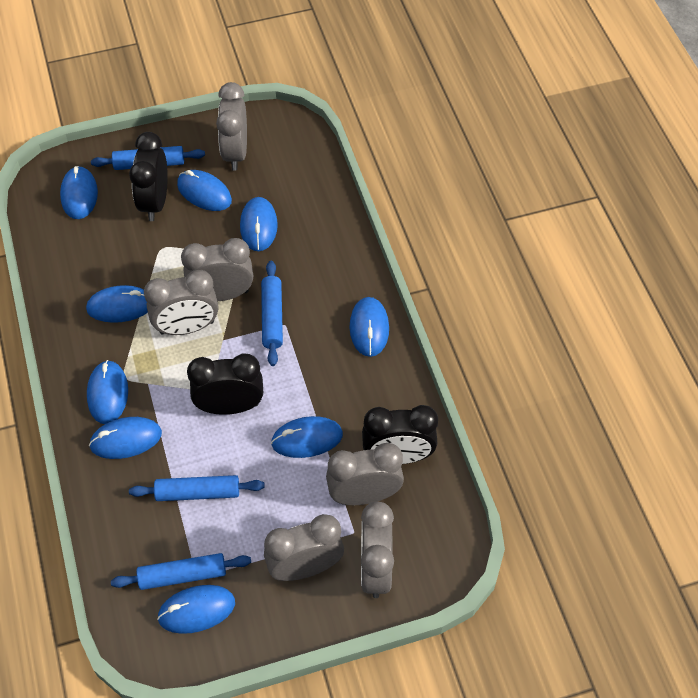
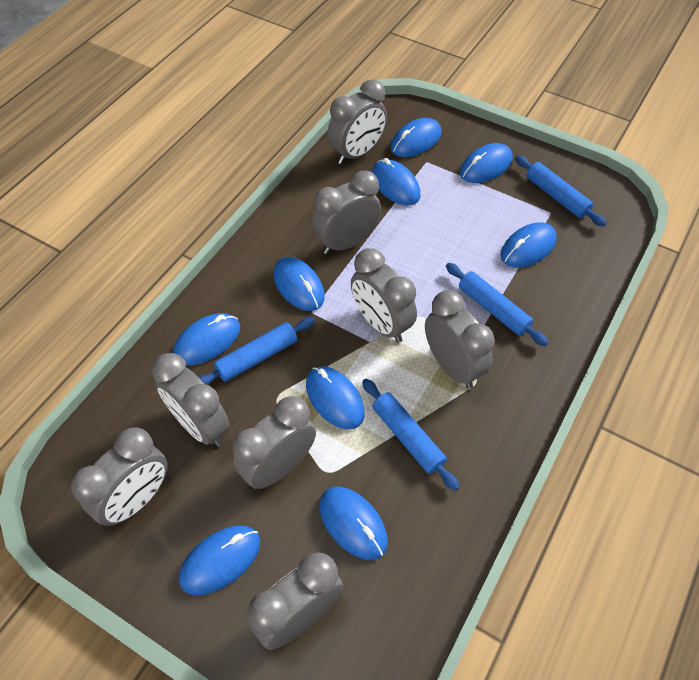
black clock: [129,132,168,221] [187,353,263,415] [362,405,438,464] = 3 -> none = 0
grey clock: [144,270,218,335] [181,238,253,301] [216,82,247,171] [264,514,344,581] [326,443,404,505] [361,502,394,598] = 6 -> [71,427,168,526] [152,353,230,447] [232,396,316,489] [248,553,343,650] [312,171,381,254] [327,80,387,164] [351,248,417,343] [425,290,495,389] = 8

